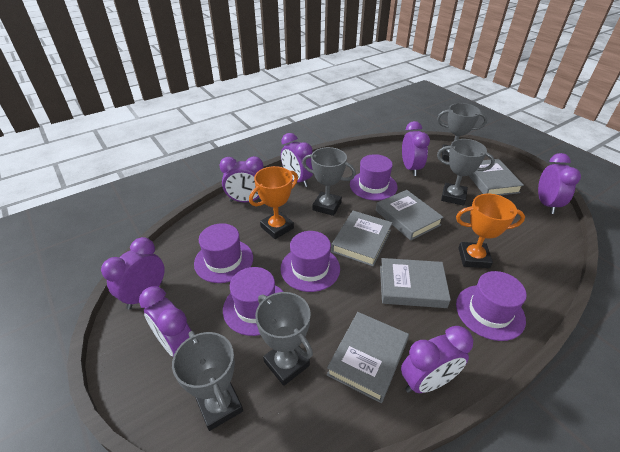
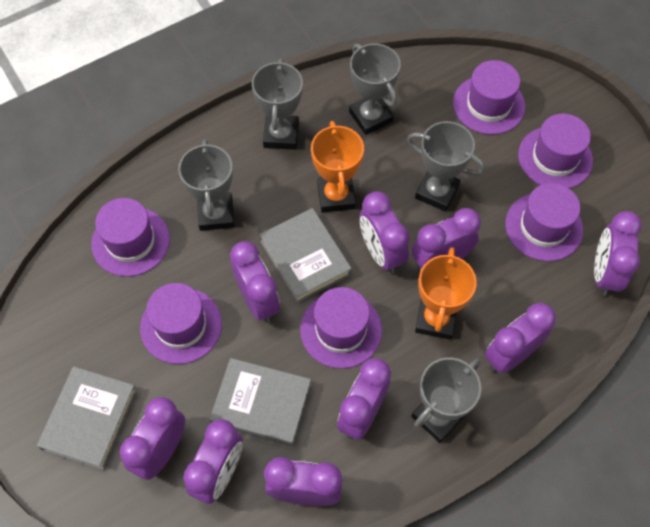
grey book: [327,312,409,403] [331,211,393,266] [376,190,444,241] [380,258,451,308] [468,159,524,195] = 5 -> [37,366,137,470] [210,358,311,447] [259,208,352,303] = 3
purple clock: [101,237,164,309] [139,286,191,356] [220,156,263,202] [281,133,313,187] [401,326,473,393] [402,121,430,176] [538,153,581,214] = 7 -> [120,397,185,480] [183,419,243,504] [230,241,280,323] [264,457,343,506] [337,358,391,440] [360,192,410,274] [412,208,481,273] [485,303,556,374] [594,211,642,296] = 9
purple hat: [194,223,253,283] [223,267,283,336] [280,231,340,292] [350,154,398,201] [456,271,527,341] = 5 -> [91,198,170,277] [140,283,222,364] [300,287,382,369] [453,60,525,135] [505,183,583,261] [518,114,593,189] = 6

